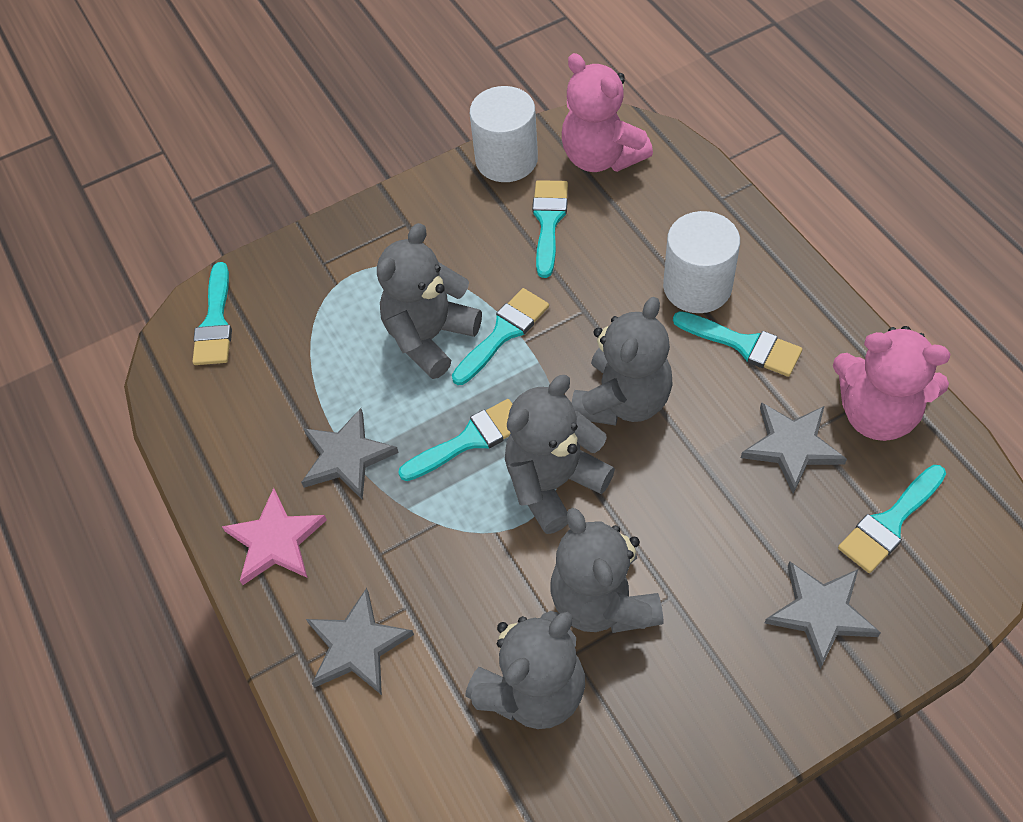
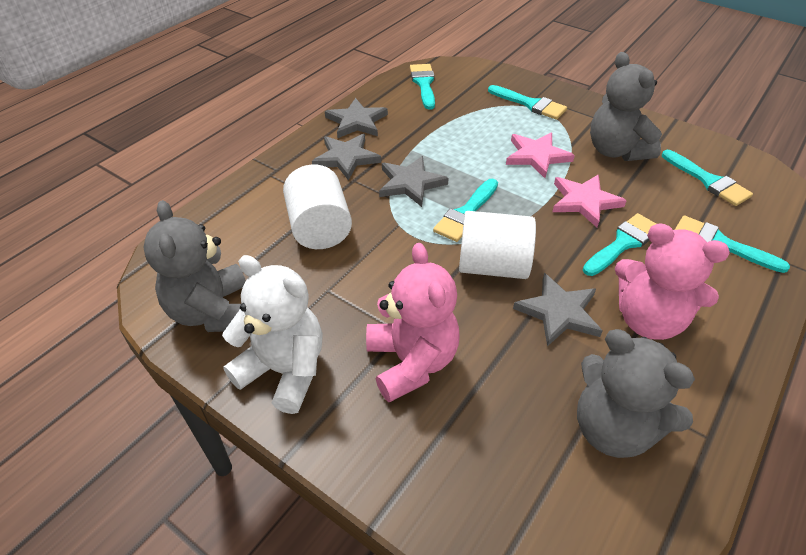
grey teddy bear: [377,223,482,379] [465,611,585,729] [505,375,615,534] [551,508,663,633] [572,297,673,425] = 5 -> [143,200,246,332] [577,329,695,458] [590,52,662,161] = 3
pink star: [222,488,327,585] = 1 -> [506,132,575,178] [552,174,627,227] = 2
white teddy bear: none = 0 -> [222,255,323,414] = 1

